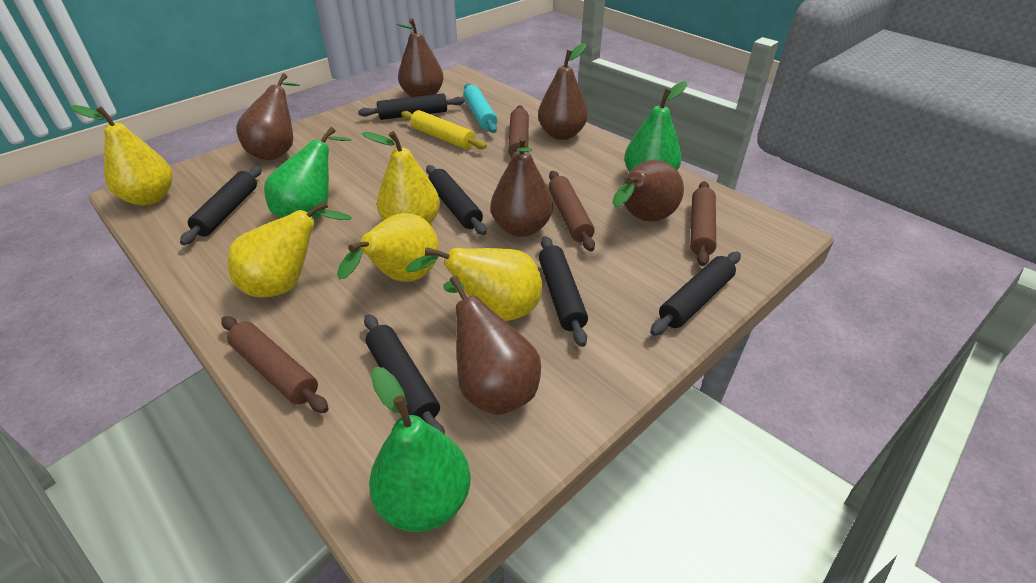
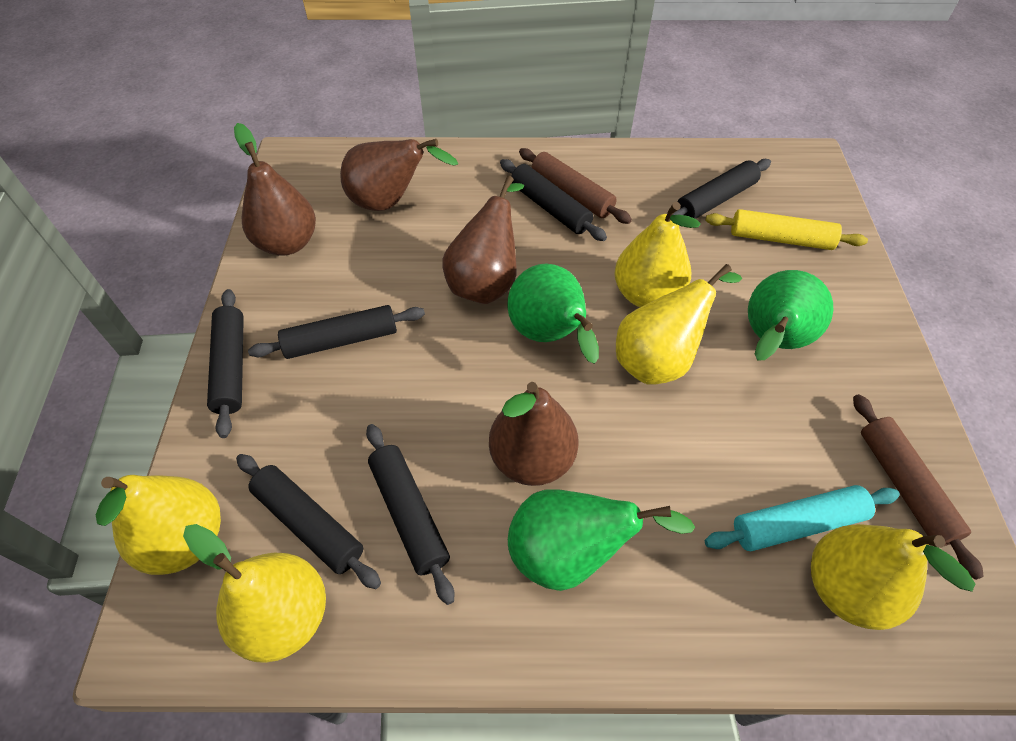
brown pear: [236,73,300,160] [396,18,444,97] [443,275,541,415] [490,136,553,237] [538,43,588,140] [612,160,684,222] = 6 -> [234,123,316,256] [340,139,458,211] [442,176,524,304] [489,382,579,486] = 4
brown rolling pin: [221,316,329,413] [508,105,529,157] [548,171,595,252] [690,181,716,266] = 4 -> [519,148,632,224] [853,394,984,580] = 2

